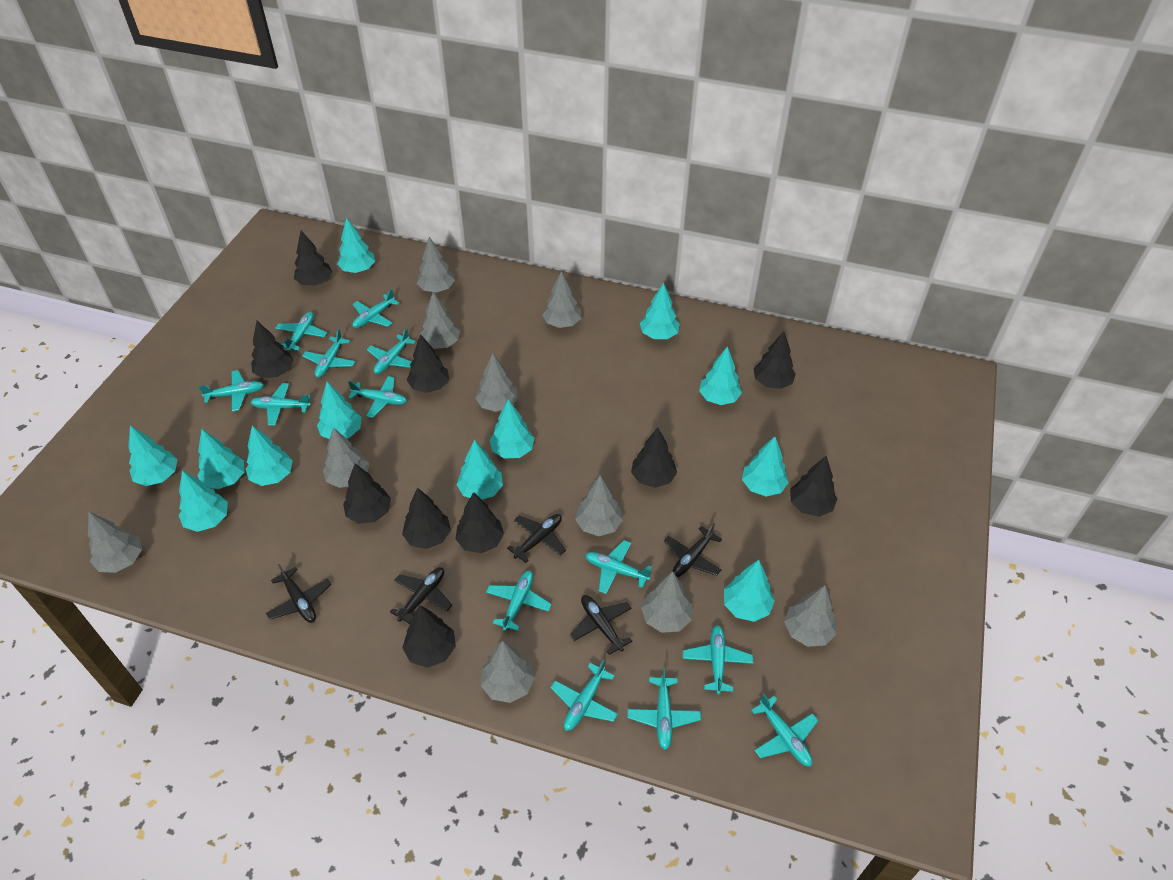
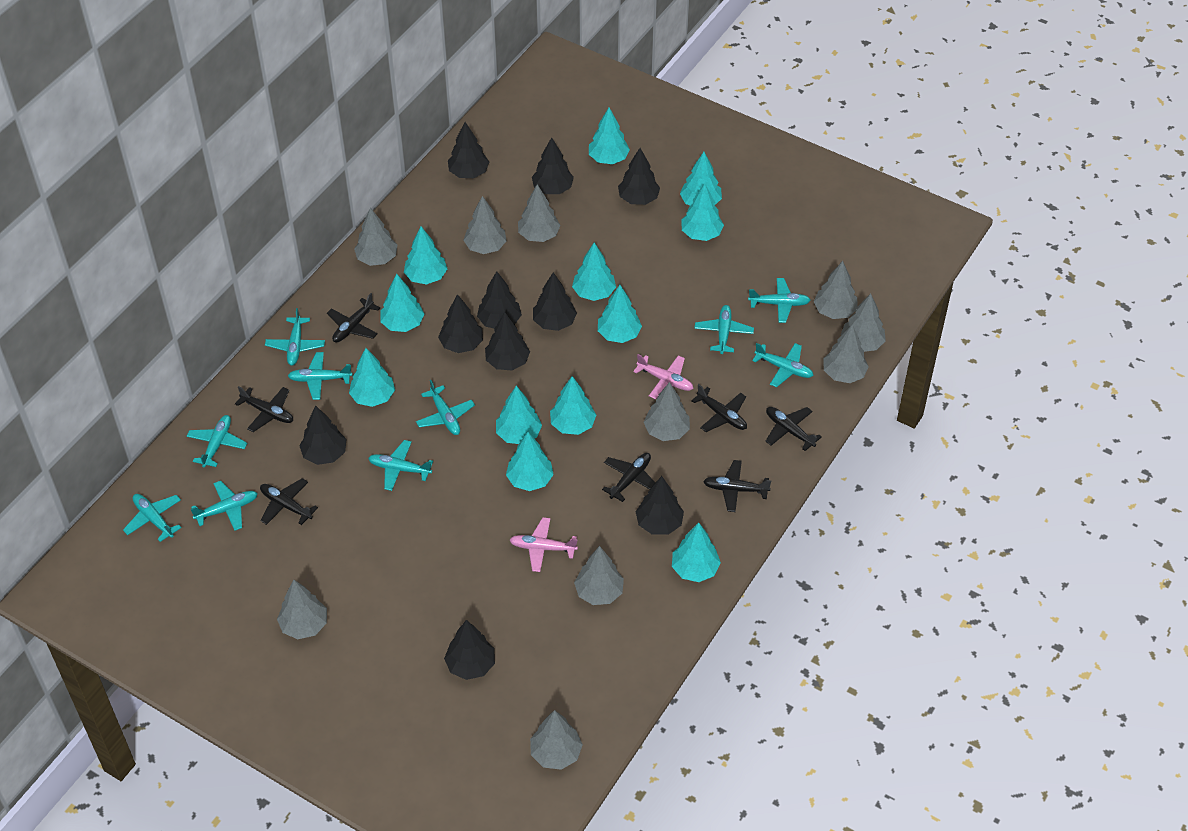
black plane: [266,564,331,623] [390,567,452,624] [507,514,566,563] [570,595,632,655] [664,523,722,577] = 5 -> [235,386,293,432] [260,478,318,525] [327,293,380,342] [602,453,655,502] [691,384,747,432] [703,460,772,512] [765,407,822,451] = 7
pink plane: none = 0 -> [510,517,578,572] [633,354,693,399] = 2
turquoise plane: [198,370,264,412] [250,383,311,426] [275,312,327,351] [302,329,355,378] [348,376,407,418] [352,289,399,328] [367,328,416,374] [486,570,552,631] [550,660,618,731] [585,540,652,594] [627,668,701,750] [683,625,753,694] [751,693,819,766] = 13 -> [123,494,182,542] [187,415,247,467] [191,481,258,531] [265,308,325,366] [288,352,352,400] [368,440,433,491] [416,380,475,435] [694,305,754,354] [748,278,811,323] [752,343,814,387] = 10

